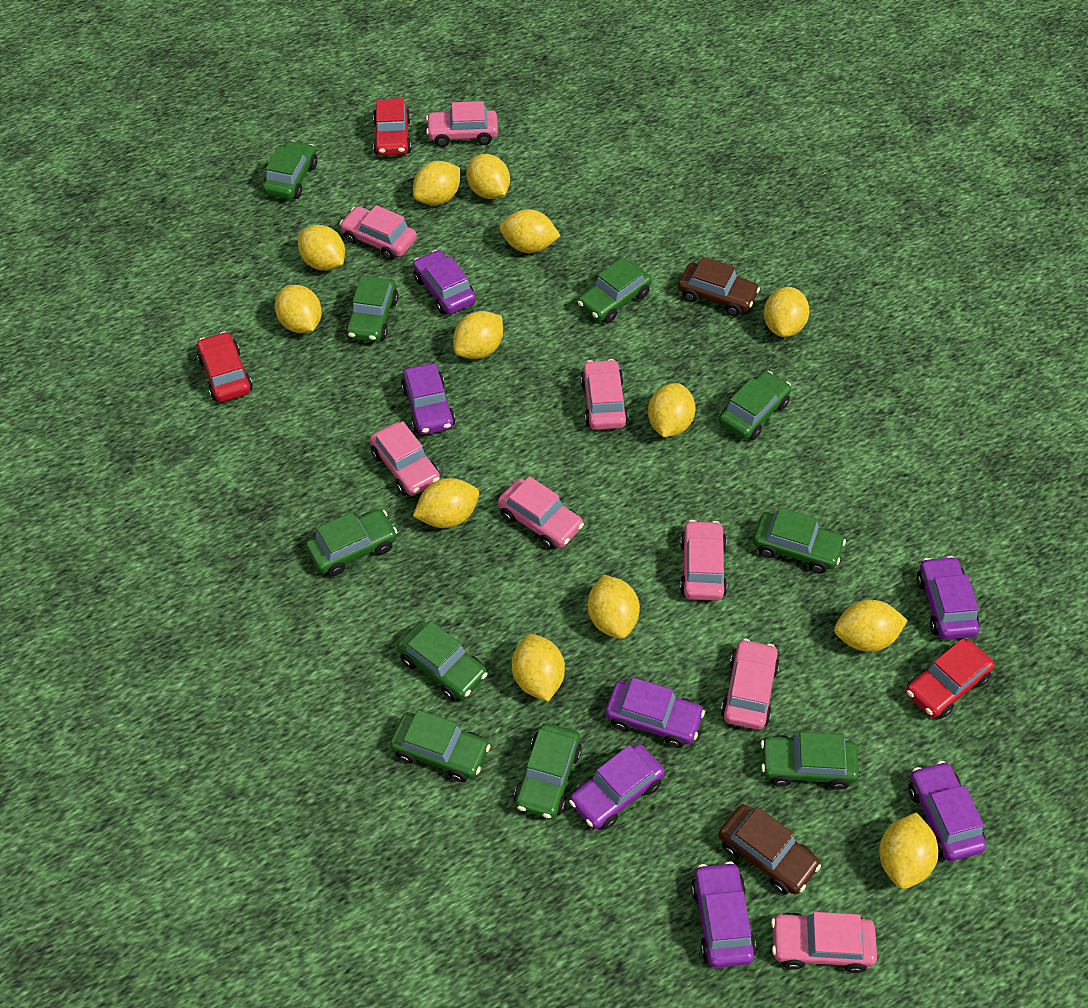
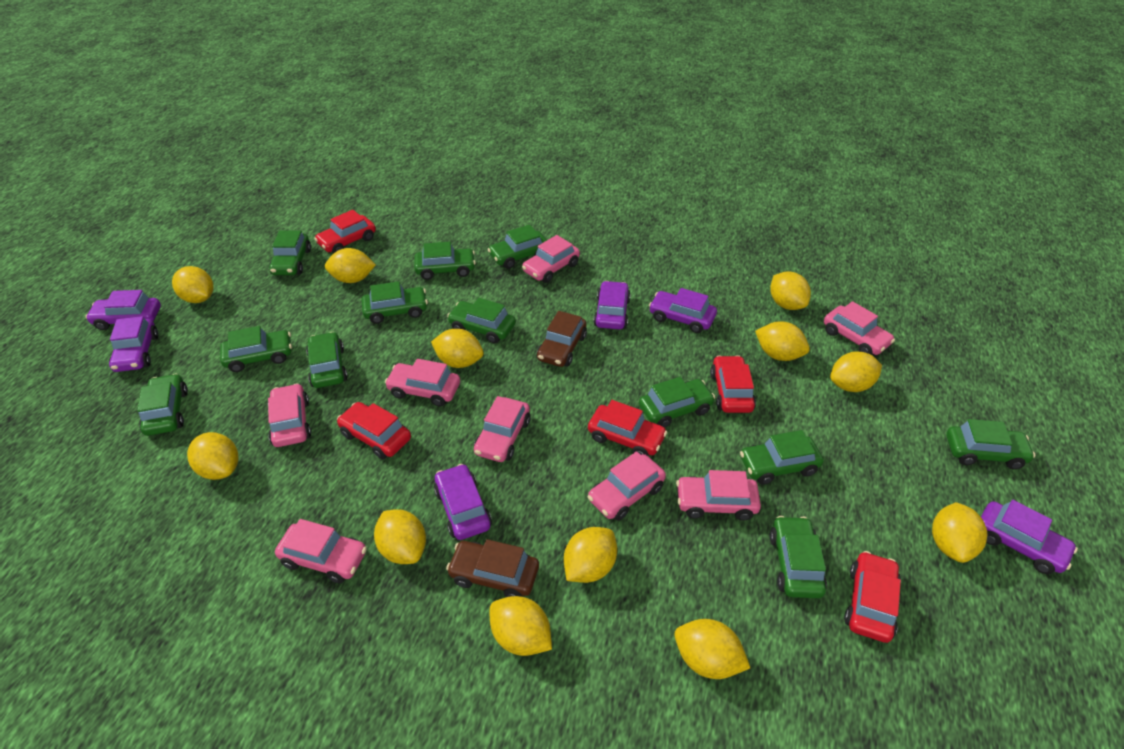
green car: [263,140,317,200] [306,509,397,576] [345,276,398,342] [390,710,490,782] [397,621,487,701] [514,723,582,819] [578,258,652,323] [719,371,791,440] [753,508,846,573] [761,732,859,790] = 10 -> [137,373,188,436] [220,326,292,372] [269,230,311,275] [306,332,347,388] [362,281,428,324] [414,242,476,280] [447,298,516,343] [488,224,547,269] [639,377,715,428] [740,430,823,485] [770,516,827,598] [946,419,1035,469] = 12
purple car: [401,363,455,435] [413,250,476,314] [569,743,665,830] [605,677,705,748] [691,861,756,968] [908,761,987,861] [917,556,980,640] = 7 -> [85,290,161,330] [109,316,158,372] [434,464,492,540] [593,281,631,329] [649,288,717,333] [981,500,1078,574] = 6
red car: [197,331,253,402] [373,98,411,156] [906,639,995,719] = 3 -> [314,210,376,253] [337,402,411,459] [588,400,667,456] [710,355,756,413] [844,551,901,643] = 5
yellow lemon: [275,285,322,333] [298,225,345,271] [413,161,460,205] [413,478,479,528] [453,311,503,359] [466,154,510,199] [499,209,560,253] [512,634,565,701] [588,575,640,639] [648,383,695,437] [764,287,810,337] [834,600,908,652] [879,812,939,889] = 13 -> [172,266,214,303] [187,432,239,480] [325,248,376,283] [374,509,426,564] [431,329,484,368] [490,596,552,656] [564,527,617,583] [675,619,750,679] [755,321,810,361] [770,271,811,310] [830,352,882,392] [932,502,987,563] = 12

